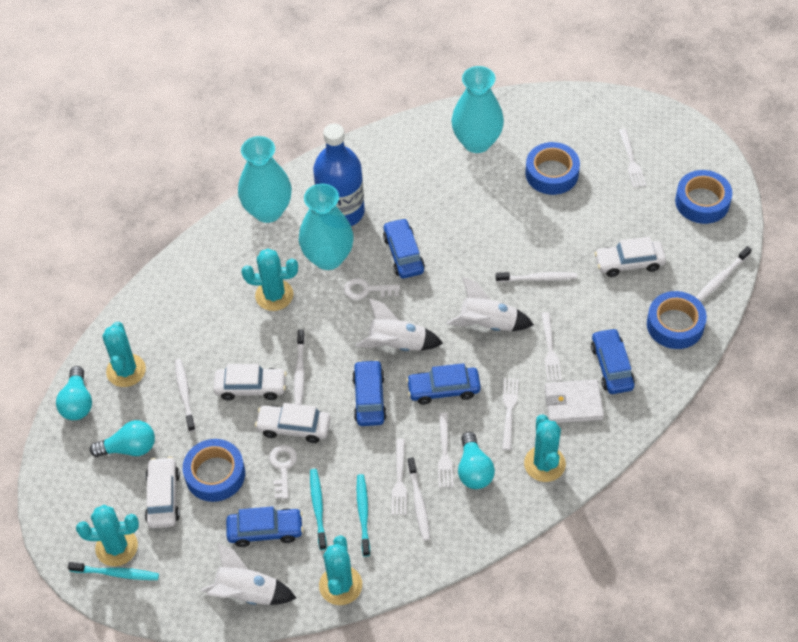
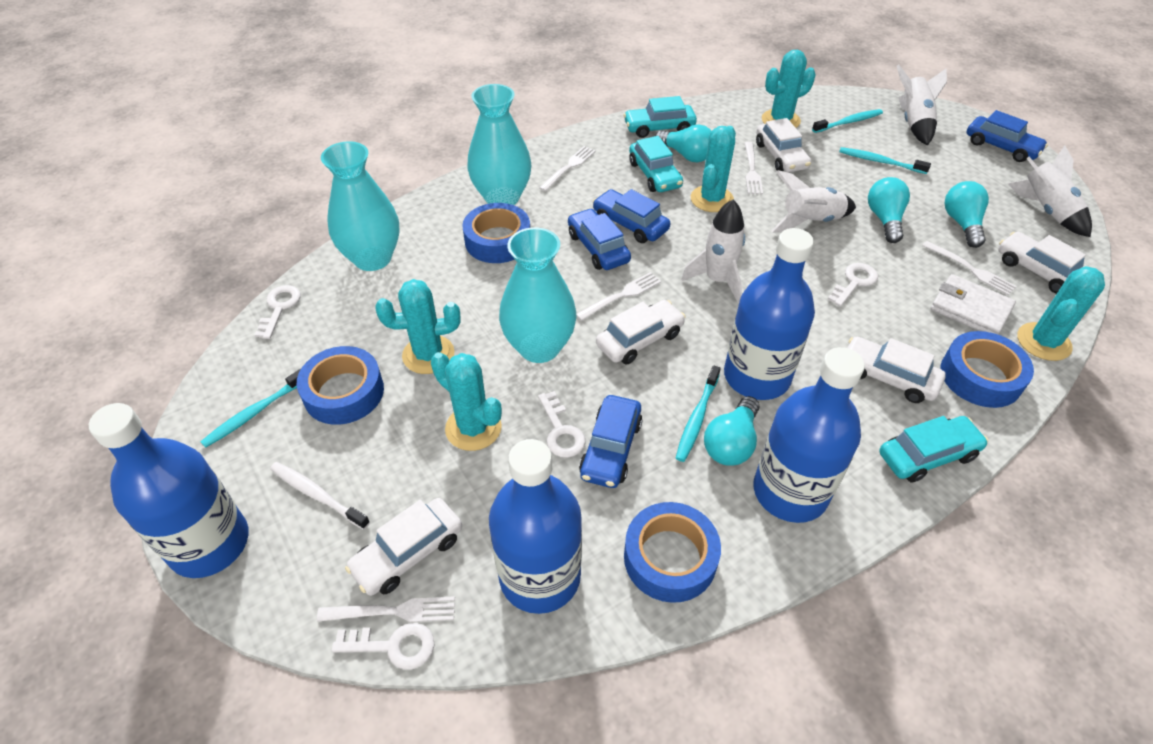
blue bottle: [313,123,365,226] = 1 -> [89,403,249,578] [489,439,582,614] [724,228,815,400] [754,347,865,523] = 4
blue car: [226,506,304,547] [352,360,387,426] [383,218,425,279] [406,363,481,405] [591,328,635,394] = 5 -> [568,208,631,270] [579,395,643,488] [593,189,671,243] [966,110,1048,162] = 4
turquoise car: none = 0 -> [623,96,697,138] [629,136,683,192] [879,416,988,483] = 3
turquoise light bulb: [56,366,92,420] [90,420,155,457] [458,432,495,489] = 3 -> [655,124,711,162] [704,396,759,466] [868,177,910,243] [944,181,989,248] = 4
turquoise toothbrush: [68,562,159,580] [310,469,327,550] [357,474,370,557] = 3 -> [200,369,301,448] [676,365,721,462] [812,109,883,133] [839,147,931,174] = 4
white car: [145,457,180,528] [214,364,287,401] [255,403,331,443] [595,237,666,277] = 4 -> [345,498,462,596] [596,300,686,364] [756,118,811,172] [847,337,946,403] [998,232,1086,294] = 5
white key: [269,445,297,499] [344,278,400,300] = 2 -> [255,285,301,339] [332,623,434,670] [538,391,586,458] [828,263,878,307] = 4
white rocket: [201,543,296,605] [356,298,443,351] [447,277,534,331] = 3 -> [681,199,745,303] [771,170,856,233] [897,64,947,145] [1008,146,1092,237] = 4
white toothbrush: [175,359,195,432] [294,329,305,405] [408,457,430,541] [496,272,577,282] [696,246,752,301] = 5 -> [270,462,370,530] = 1

